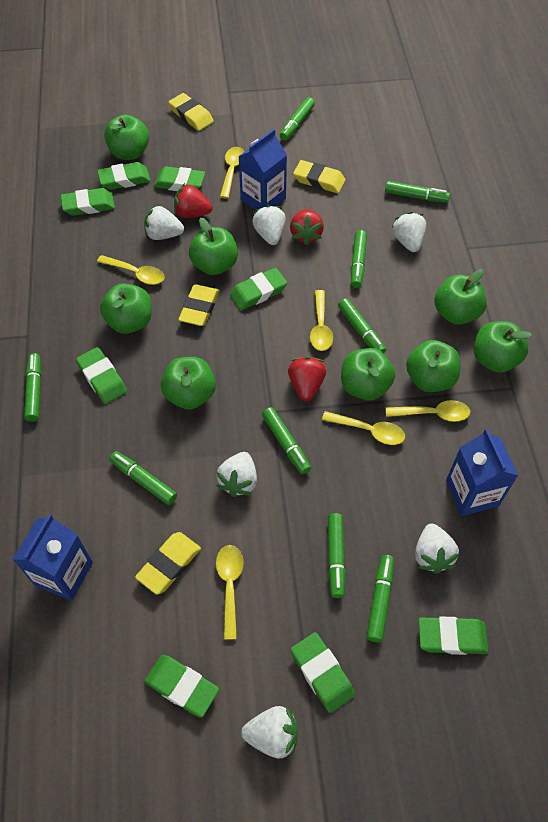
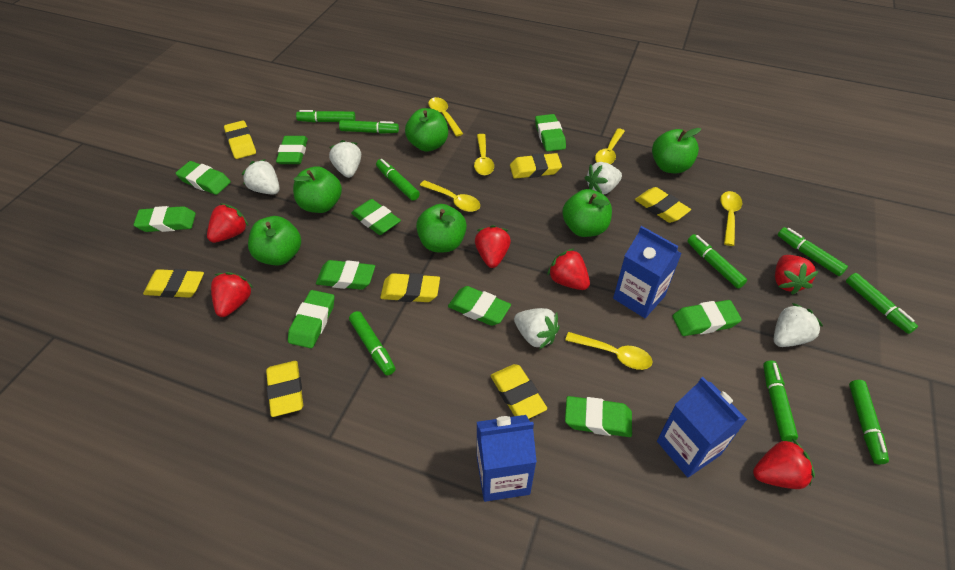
green apple: [100,283,152,334] [104,115,149,160] [161,357,216,409] [189,218,238,275] [341,348,395,400] [406,340,461,392] [434,269,487,325] [474,321,532,373] = 8 -> [248,216,301,266] [293,166,342,213] [405,108,448,152] [416,204,467,252] [562,189,612,237] [652,128,701,173] = 6
green eraser: [61,188,115,216] [76,347,127,404] [97,162,151,190] [144,655,219,717] [154,166,205,191] [230,268,287,310] [291,632,355,713] [418,616,488,655] = 8 -> [133,206,196,232] [176,161,231,195] [276,136,308,164] [288,290,335,348] [316,260,375,290] [351,199,401,235] [448,286,511,326] [535,114,566,151] [565,396,632,437] [673,300,742,336] = 10
red strawberry: [174,183,213,218] [288,356,326,401] [290,209,324,246] = 3 -> [207,203,249,243] [211,272,253,317] [475,225,511,268] [547,248,590,290] [753,438,815,489] [775,255,819,295] = 6
white strawberry: [144,205,184,240] [217,452,257,497] [241,706,298,758] [252,205,286,245] [392,212,426,252] [415,523,460,574] = 6 -> [242,159,280,195] [329,140,361,178] [514,308,560,349] [585,162,622,195] [774,303,823,347] = 5
yellow eraser: [135,532,201,595] [169,93,214,131] [178,284,219,326] [293,160,346,193] = 4 -> [143,269,204,298] [224,120,256,159] [266,361,303,417] [380,273,440,302] [490,364,547,419] [510,153,562,179] [635,187,691,223] = 7

